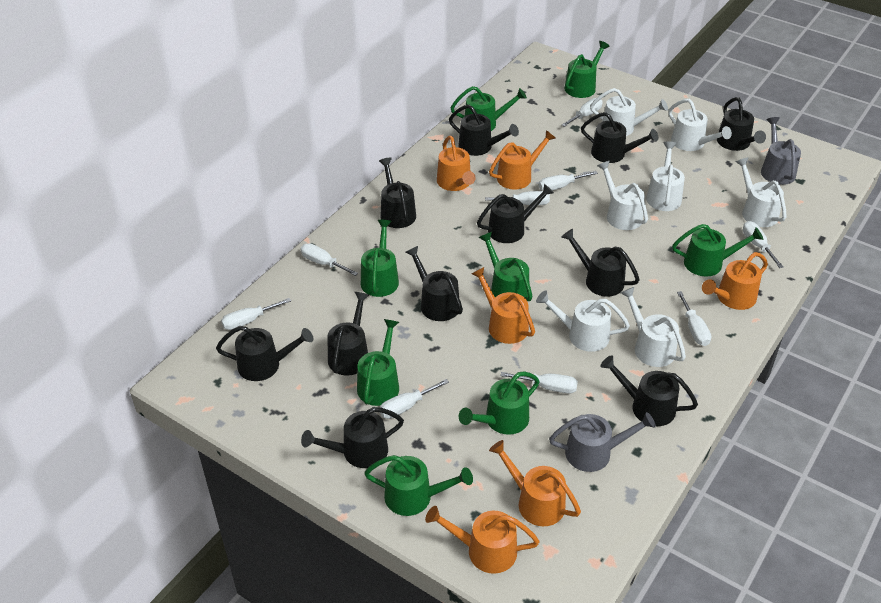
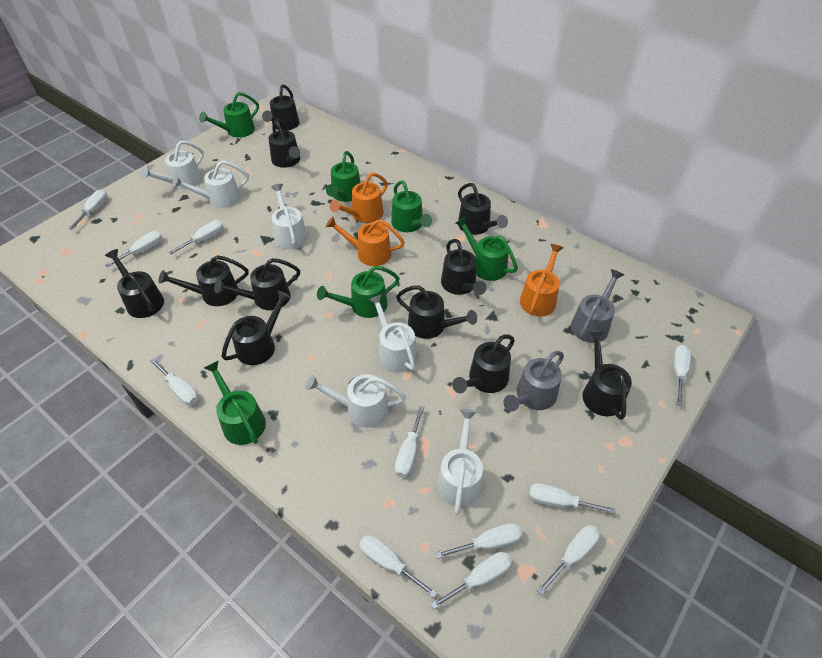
green watering can: [357,319,399,406] [361,220,399,297] [364,455,473,516] [451,86,527,131] [459,371,540,435] [478,232,533,301] [564,41,610,98] [672,224,763,277] = 8 -> [199,92,259,138] [204,360,266,445] [317,266,400,318] [326,151,361,202] [391,180,432,232] [455,216,518,281] = 6
orange watering can: [425,506,540,574] [437,136,476,191] [472,267,535,344] [489,130,555,189] [489,440,581,526] [702,252,768,310] = 6 -> [326,217,405,266] [330,173,388,223] [520,244,564,317] = 3
white screwdriver: [221,298,291,330] [301,243,358,276] [380,379,449,419] [485,191,550,205] [500,372,578,394] [539,171,598,191] [562,98,603,127] [677,291,711,346] [743,221,783,268] = 9 -> [69,190,107,230] [105,231,163,268] [150,358,198,405] [168,220,223,255] [359,535,437,598] [395,406,424,477] [431,552,512,610] [436,523,522,559] [529,483,616,514] [537,525,600,595] [673,345,691,406] = 11
white watering can: [536,291,630,352] [590,88,668,136] [597,161,648,230] [621,287,686,367] [646,141,685,211] [668,99,732,151] [736,157,787,227] = 7 -> [140,141,204,190] [172,160,249,208] [271,184,308,250] [306,374,406,428] [368,294,417,372] [437,409,483,515] = 6

